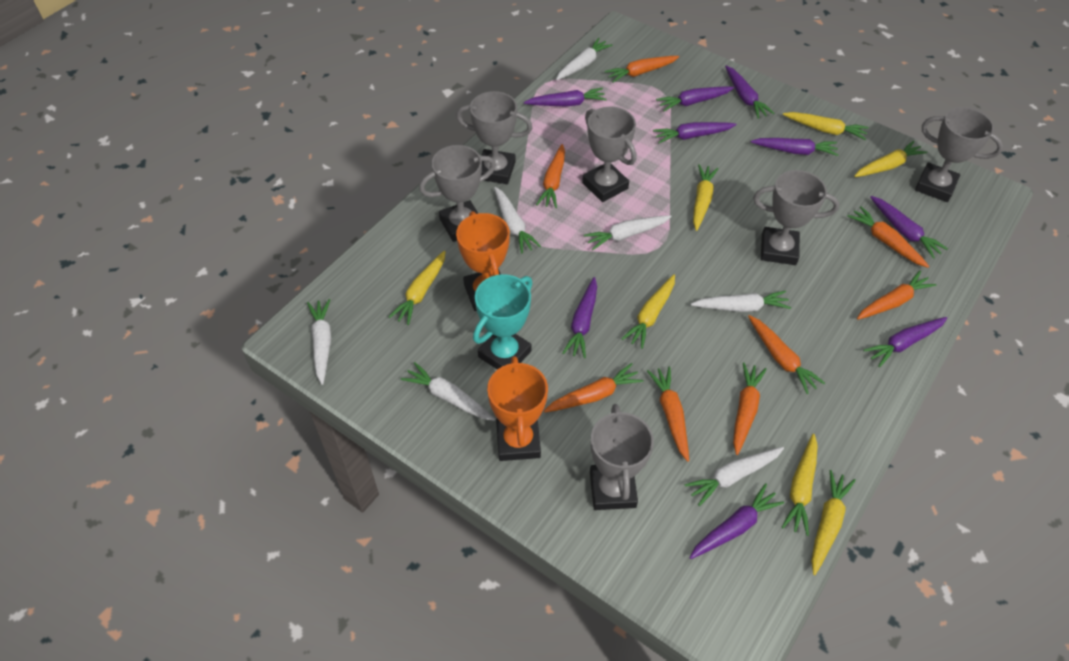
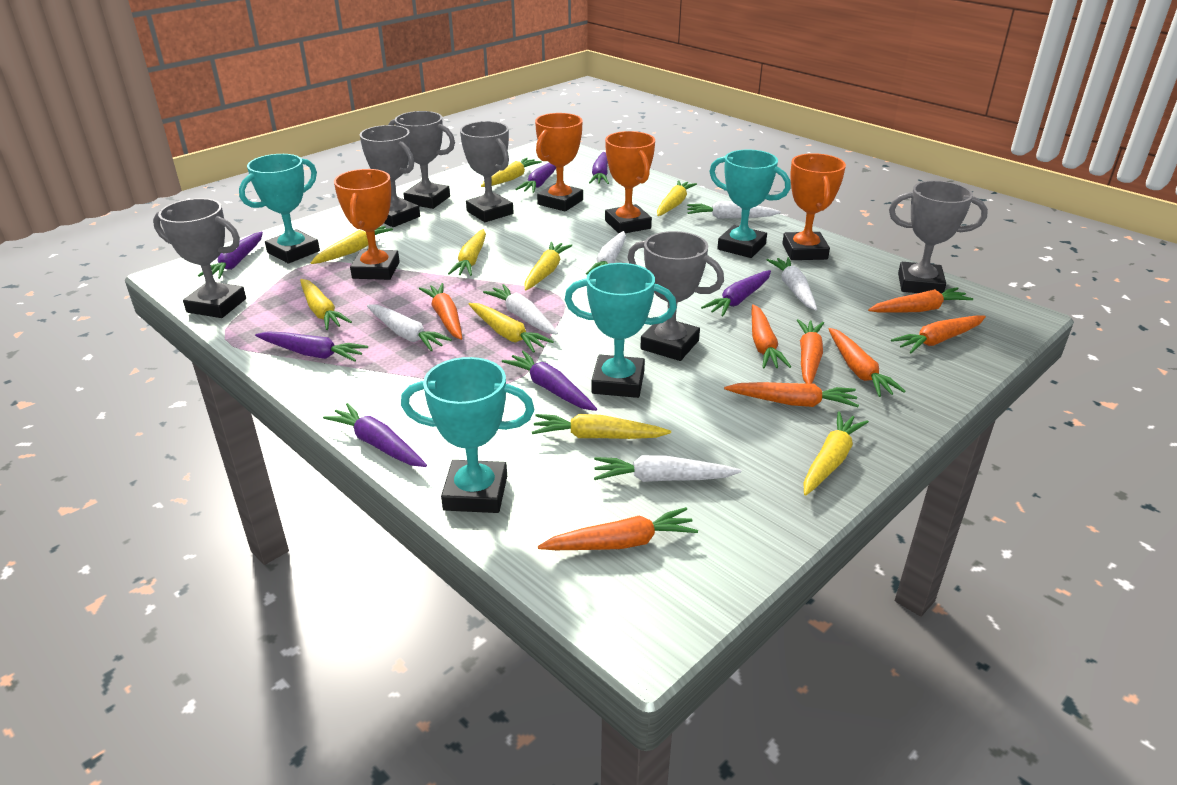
orange trophy: [456,211,510,311] [487,356,548,461] = 2 -> [334,169,400,280] [535,113,583,211] [605,131,655,234] [782,153,846,260] = 4
purple carrot: [524,88,607,107] [562,277,597,358] [653,122,737,143] [656,86,734,111] [689,483,784,559] [725,66,775,119] [751,138,838,156] [863,317,947,367] [870,196,948,259] = 9 -> [198,231,263,279] [255,331,368,362] [323,403,427,467] [502,350,597,411] [515,163,556,193] [589,152,609,184] [701,270,771,316] = 7
turquoise trophy: [473,274,533,369] = 1 -> [239,154,320,264] [401,357,534,513] [565,263,677,398] [709,150,791,258] = 4
white carrot: [307,299,331,385] [401,362,496,421] [494,187,541,253] [556,38,613,80] [584,215,672,250] [684,447,784,506] [691,291,791,312] = 7 -> [367,305,452,351] [483,284,558,335] [586,231,626,275] [594,455,741,482] [687,201,781,218] [767,257,817,310] = 6
yellow carrot: [389,251,446,325] [622,274,675,349] [693,164,719,231] [782,434,818,536] [783,112,869,140] [811,470,856,575] [854,141,927,177] = 7 -> [300,279,352,330] [311,226,393,264] [448,229,486,276] [469,303,554,353] [481,158,542,187] [525,242,572,290] [532,414,671,439] [657,180,697,216] [803,411,869,496] = 9

